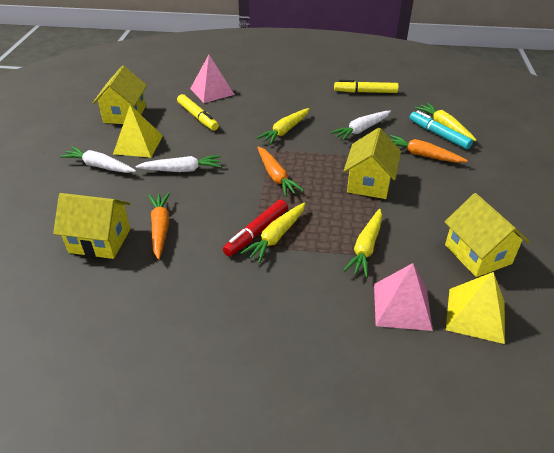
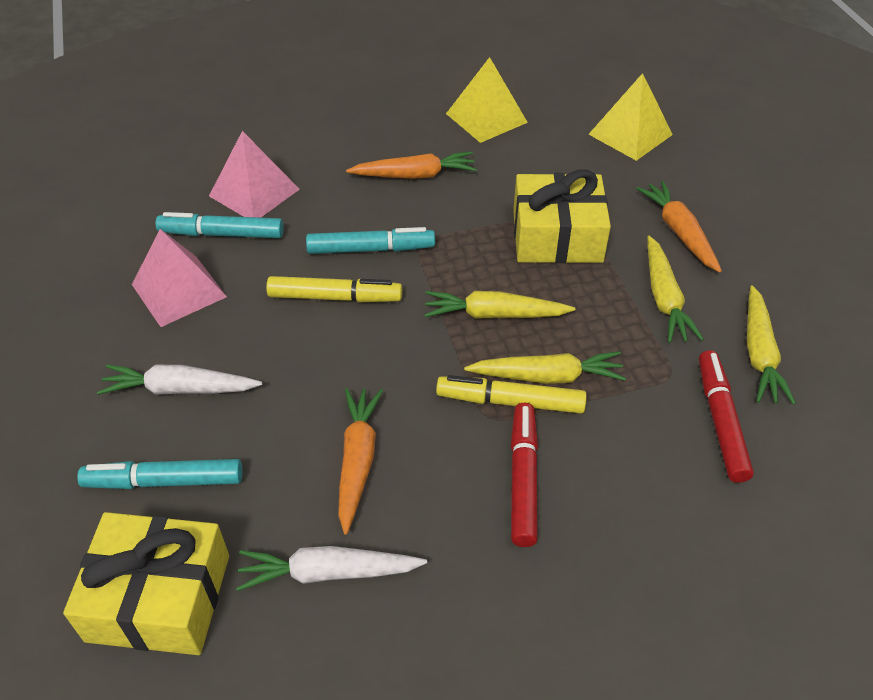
red marker: [223,200,288,256] = 1 -> [511,403,538,547] [699,350,754,483] = 2
turquoise marker: [409,111,473,149] = 1 -> [77,459,243,489] [155,212,284,238] [306,227,435,254] = 3
white carrot: [60,147,136,173] [135,155,221,172] [330,111,391,141] = 3 -> [97,365,262,395] [236,546,427,591] = 2
yellow gift: none = 0 -> [63,512,229,655] [513,170,611,263] = 2
yellow house: [53,193,130,259] [93,66,147,124] [344,128,401,199] [445,193,530,277] = 4 -> none = 0

